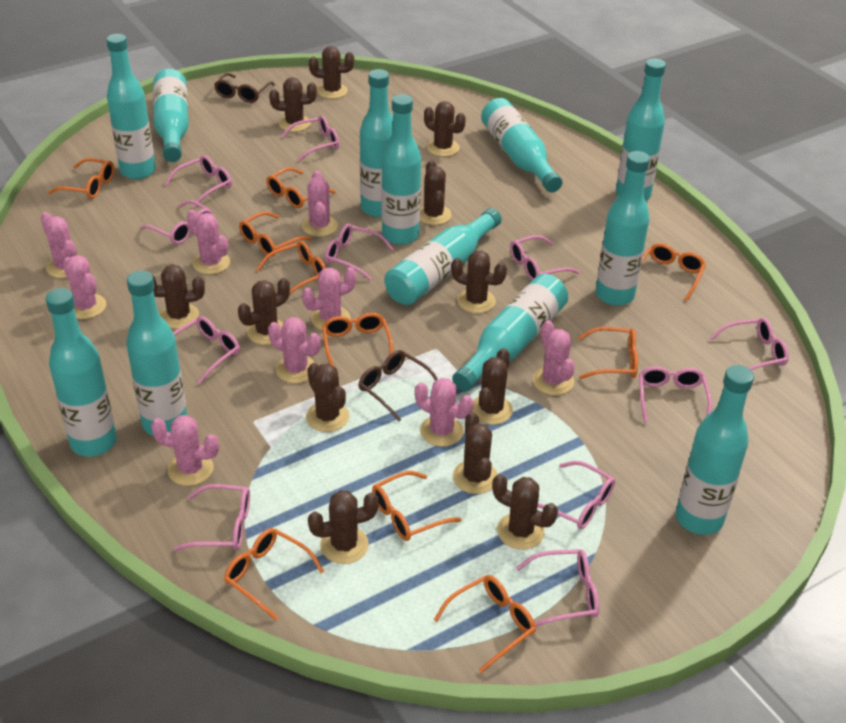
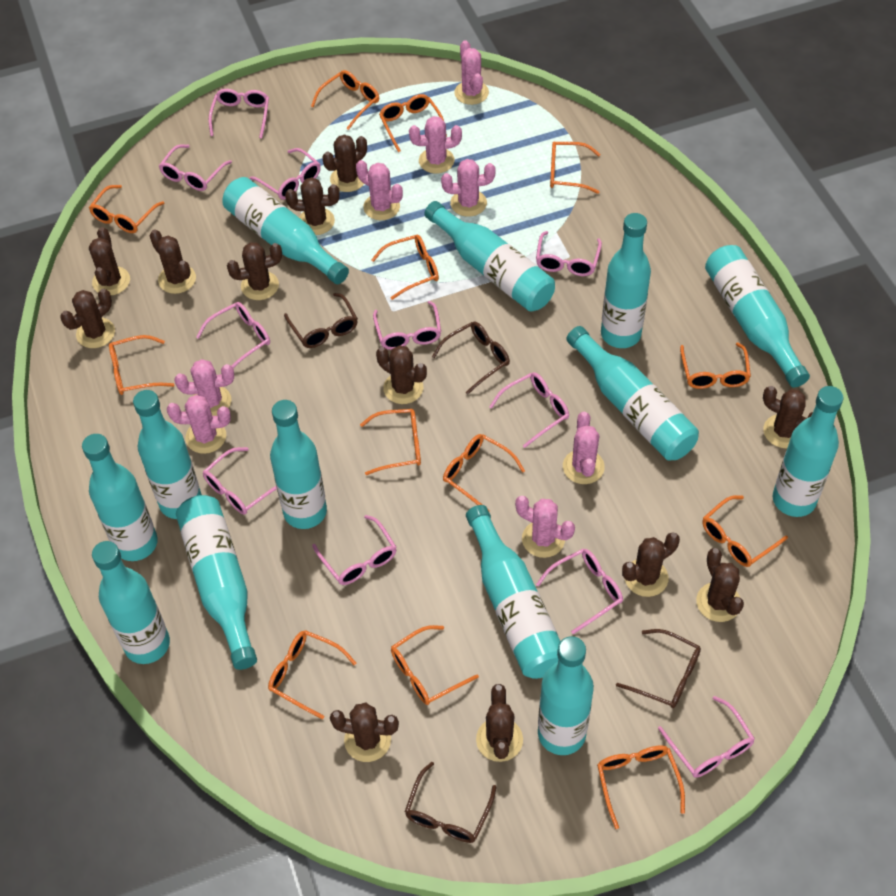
brown glasses: [214,73,275,103] [358,350,438,421] = 2 -> [284,293,358,348] [405,762,497,843] [432,322,510,395] [616,629,701,708] = 4
orange glasses: [48,158,114,199] [224,528,324,620] [239,212,312,257] [256,241,326,294] [267,167,336,208] [322,313,393,366] [372,471,462,541] [434,575,536,673] [578,327,638,379] [642,243,706,302] = 10 -> [89,185,164,233] [109,335,174,395] [268,630,357,719] [311,70,379,130] [360,409,421,475] [371,235,439,300] [379,94,447,152] [391,625,479,705] [443,434,525,512] [550,141,600,194] [597,745,685,829] [680,343,751,389] [702,495,788,567] = 13
pink cactus: [41,212,77,278] [63,255,106,319] [151,415,219,486] [187,210,230,274] [268,317,320,383] [302,171,338,237] [302,267,357,330] [415,378,473,447] [533,320,575,395] = 9 -> [167,395,231,454] [175,359,234,416] [356,160,403,220] [409,116,462,174] [441,159,496,217] [454,40,489,105] [515,496,575,558] [563,412,605,484] = 8
turquoise bottle: [46,288,117,457] [106,34,156,179] [126,270,187,436] [153,69,189,162] [360,69,393,217] [382,94,421,245] [385,208,502,305] [452,274,568,392] [481,98,562,192] [596,151,650,306] [616,59,666,201] [676,365,754,535] = 12 -> [82,434,158,561] [92,541,170,664] [133,390,202,519] [176,495,257,670] [222,177,349,284] [270,400,327,529] [424,201,555,311] [466,505,561,679] [538,636,594,755] [567,326,699,461] [601,213,651,348] [705,245,810,388] [773,386,843,517] = 13

